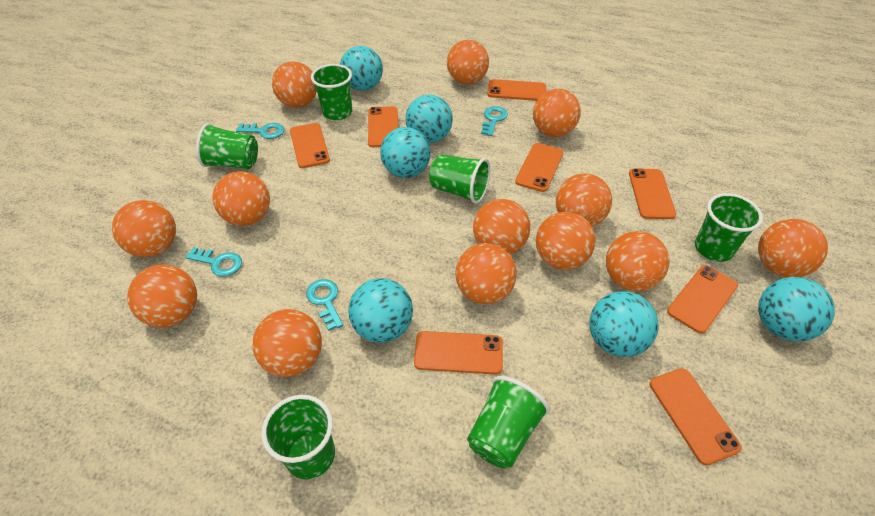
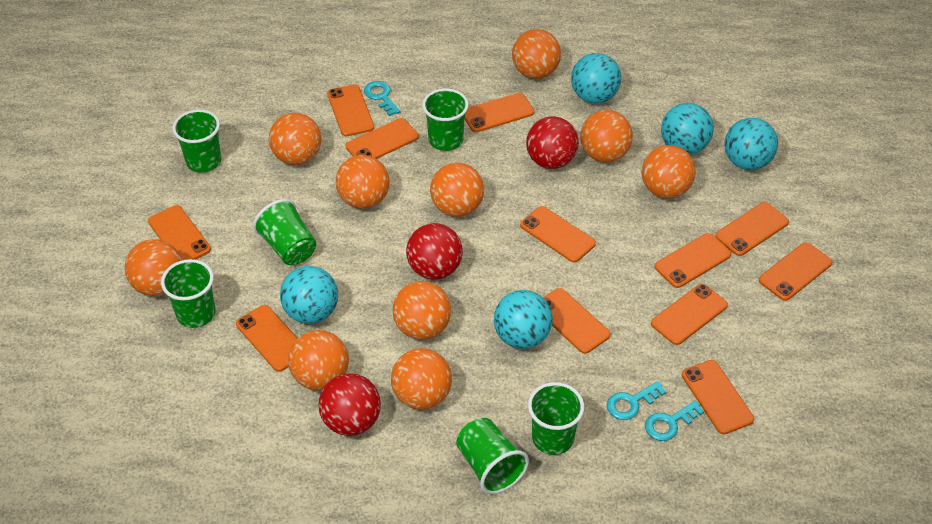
orange ball: [112,200,176,257] [127,264,197,328] [212,171,270,226] [253,309,322,377] [272,61,317,108] [447,40,489,84] [455,243,517,304] [473,199,530,254] [533,89,581,137] [536,212,595,270] [556,173,612,227] [606,231,670,291] [758,219,828,277] = 13 -> [125,239,182,296] [269,113,321,165] [288,330,349,391] [336,155,390,209] [391,348,452,410] [392,281,451,340] [430,163,484,217] [512,29,561,79] [580,110,633,162] [642,145,696,199] = 10
orange phone: [290,123,330,168] [368,106,398,147] [414,331,503,374] [487,79,546,101] [515,143,564,192] [629,168,676,219] [650,368,742,465] [667,265,738,334] = 8 -> [148,205,211,260] [236,305,298,372] [327,84,374,136] [346,118,419,159] [465,93,534,132] [520,206,596,263] [543,288,611,354] [651,284,728,345] [654,233,731,288] [682,360,754,434] [715,202,789,256] [759,242,832,301] = 12
red ball: none = 0 -> [318,373,381,436] [406,223,463,280] [526,116,579,169] = 3
turquoise ball: [340,46,383,91] [348,278,413,343] [380,127,431,178] [405,95,453,143] [589,291,659,357] [758,277,835,342] = 6 -> [280,266,338,324] [494,290,553,349] [571,53,621,103] [661,103,714,155] [724,118,778,170] = 5
turquoise key: [185,247,242,277] [236,123,284,139] [306,279,343,331] [481,106,508,136] = 4 -> [364,81,401,116] [606,381,666,420] [645,401,704,441] = 3

